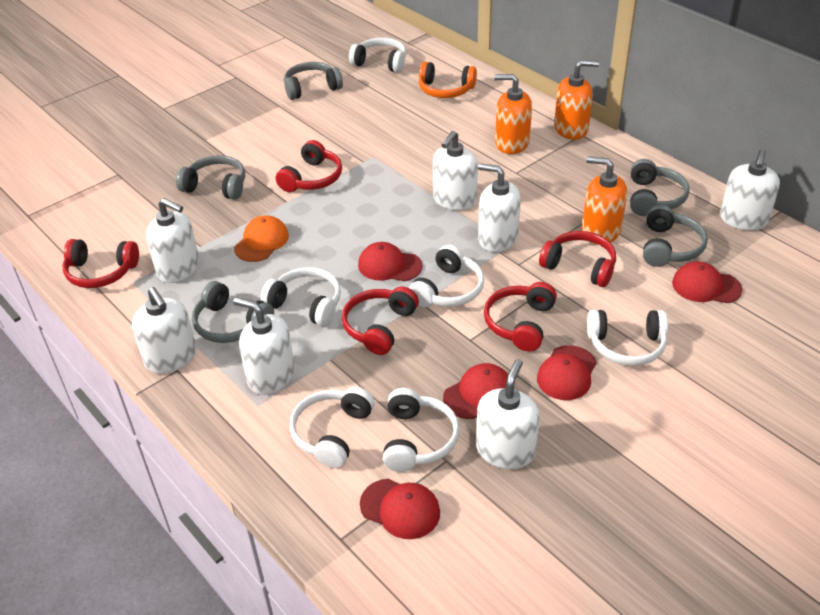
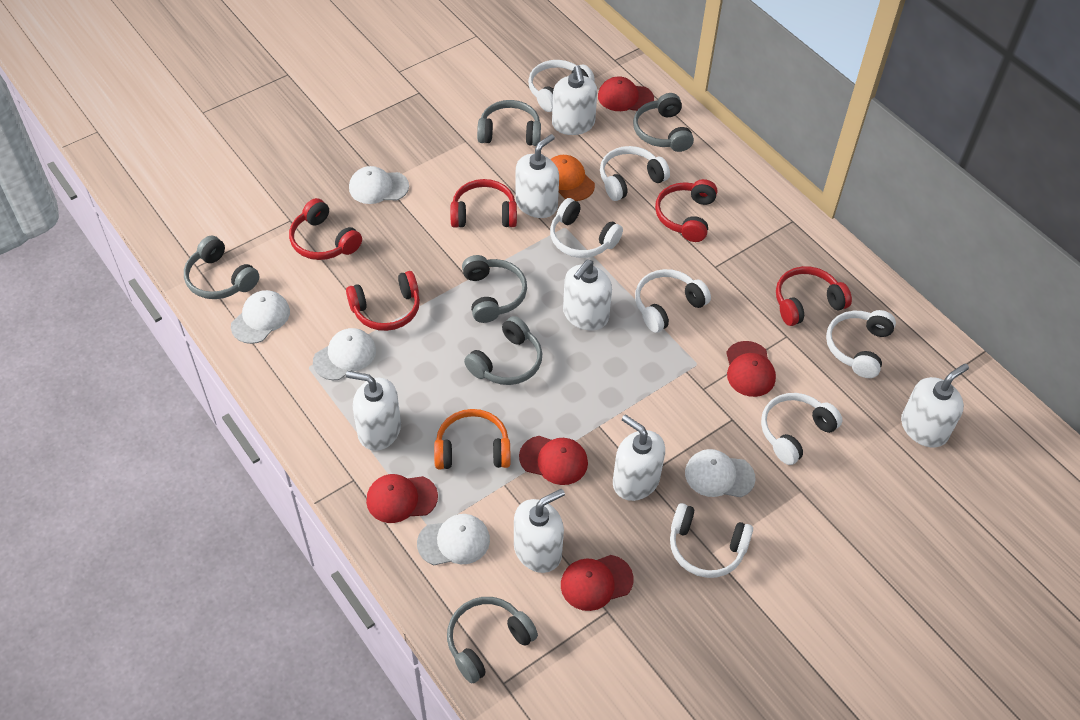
grey headphones: [176,155,245,200] [192,281,274,343] [284,62,343,100] [630,159,690,216] [643,205,708,267] = 5 -> [184,236,259,299] [447,597,538,683] [462,255,527,323] [464,316,542,385] [477,100,541,146] [633,93,694,152] = 6
orange soap dispenser: [494,74,532,154] [554,60,599,140] [582,156,627,244] = 3 -> none = 0
white cap: none = 0 -> [231,290,290,344] [313,328,376,380] [349,166,409,204] [417,514,490,565] [685,449,756,497] = 5
white headphones: [261,267,341,326] [290,387,375,468] [349,38,406,73] [383,388,460,472] [409,245,484,307] [587,310,668,366] = 6 -> [528,60,595,112] [550,198,623,258] [600,146,670,201] [635,269,711,333] [670,503,753,578] [761,393,843,465] [826,310,896,378] = 7

